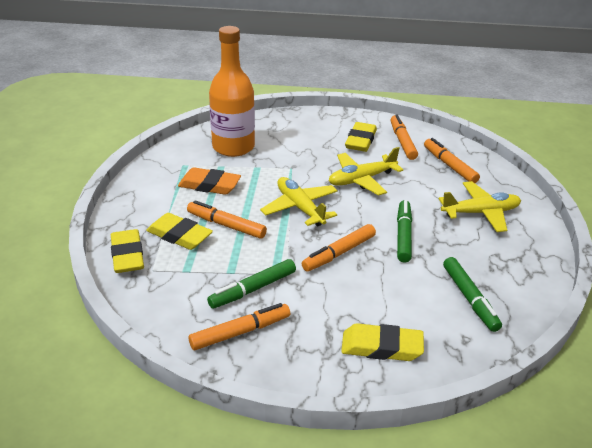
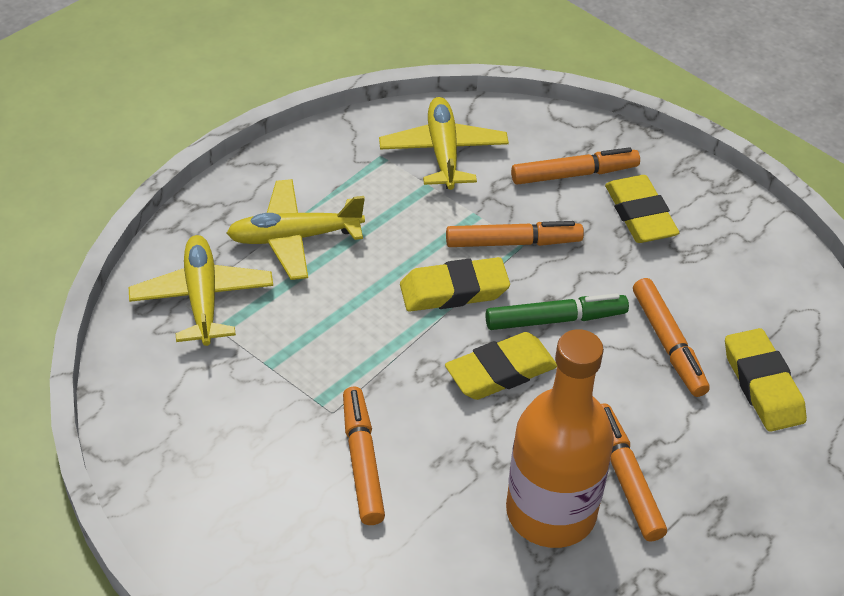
green marker: [207,259,296,309] [397,200,412,263] [443,257,502,332] = 3 -> [486,293,629,330] = 1
orange eraser: [178,167,241,195] = 1 -> none = 0

